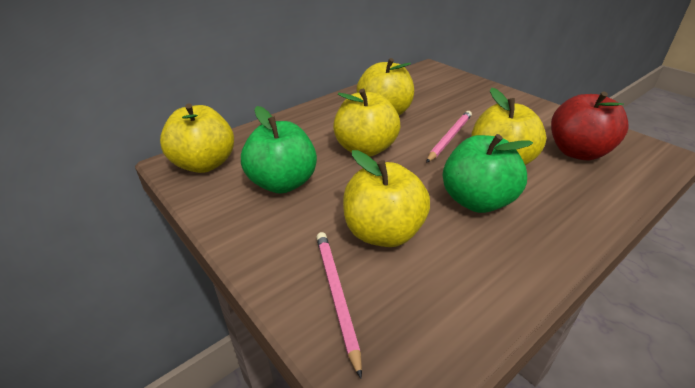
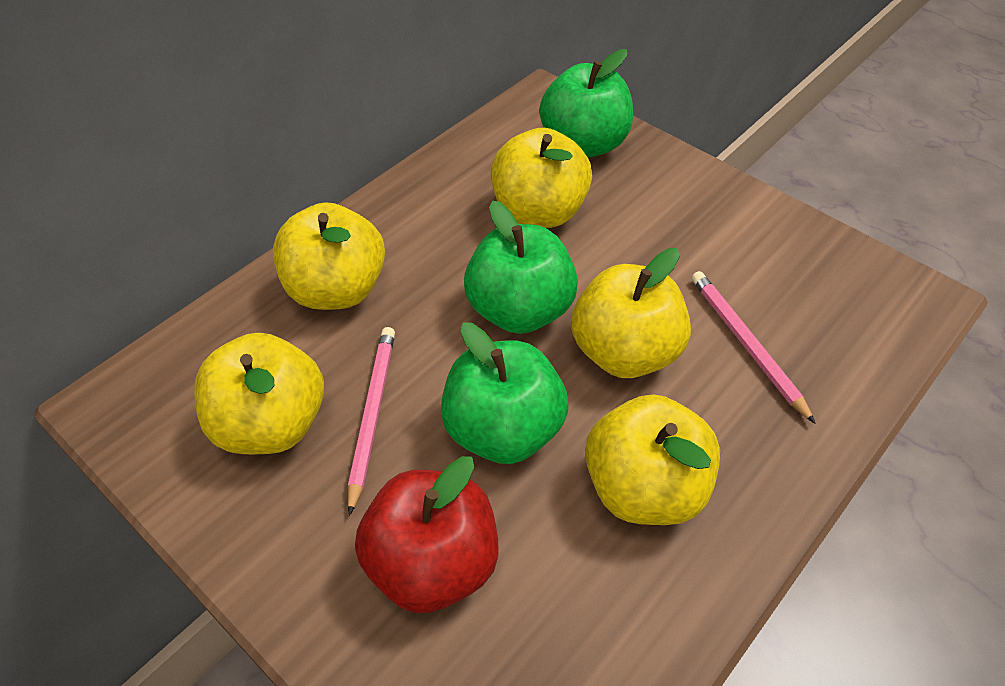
green apple: [241,106,317,194] [443,134,533,213] = 2 -> [441,322,569,464] [464,201,578,334] [539,49,633,158] = 3

